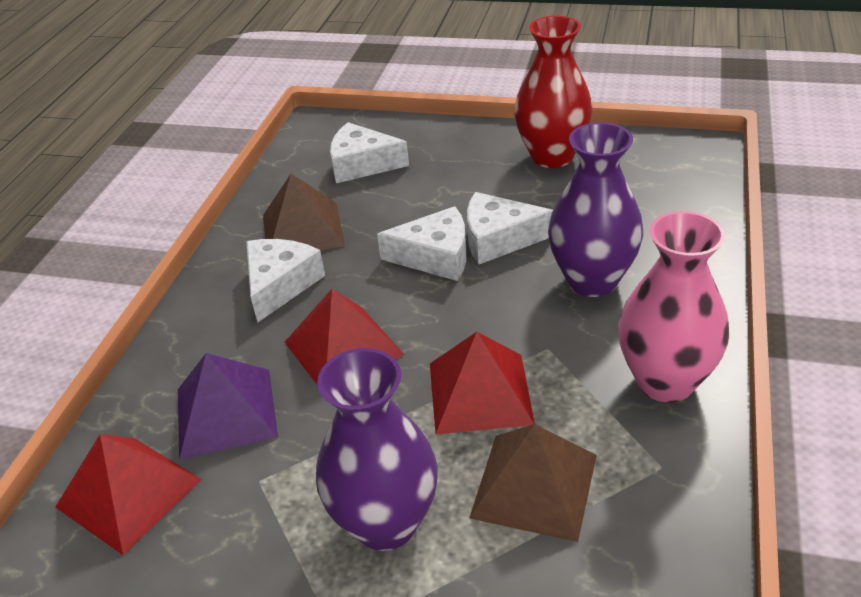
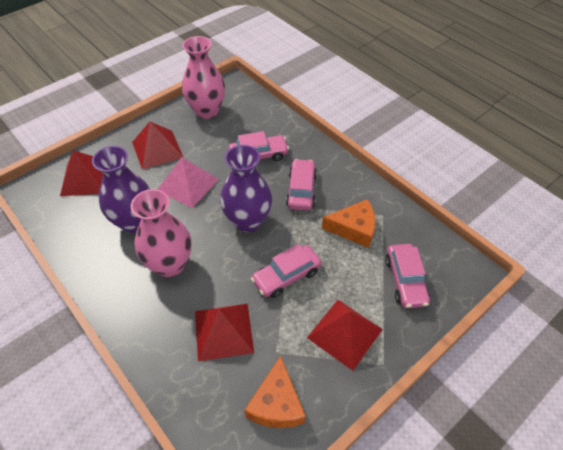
brown pyramid: [263,174,345,250] [469,424,597,542] = 2 -> none = 0
orange cheese: none = 0 -> [244,356,306,428] [322,199,376,248] = 2
pink car: none = 0 -> [228,131,289,161] [251,244,321,298] [286,159,317,210] [385,244,430,308] = 4
pink pyramid: none = 0 -> [157,157,219,208] = 1
pink vase: [618,211,729,403] = 1 -> [131,189,192,277] [182,36,225,119] = 2
purple pyramid: [178,353,278,460] = 1 -> none = 0
red pyramid: [55,434,202,555] [285,289,405,384] [430,332,535,434] = 3 -> [60,151,103,196] [132,122,183,170] [195,304,254,362] [307,300,383,371] = 4
red vase: [514,16,593,168] = 1 -> none = 0
white cheese: [246,239,325,322] [330,122,409,183] [377,206,466,281] [467,192,553,265] = 4 -> none = 0

